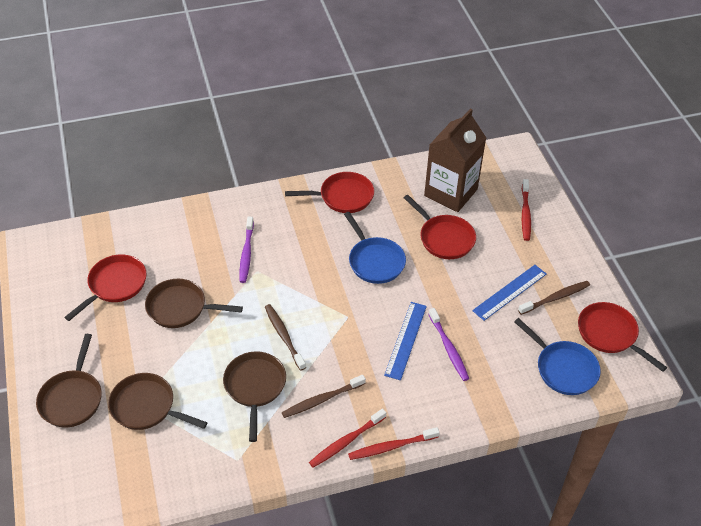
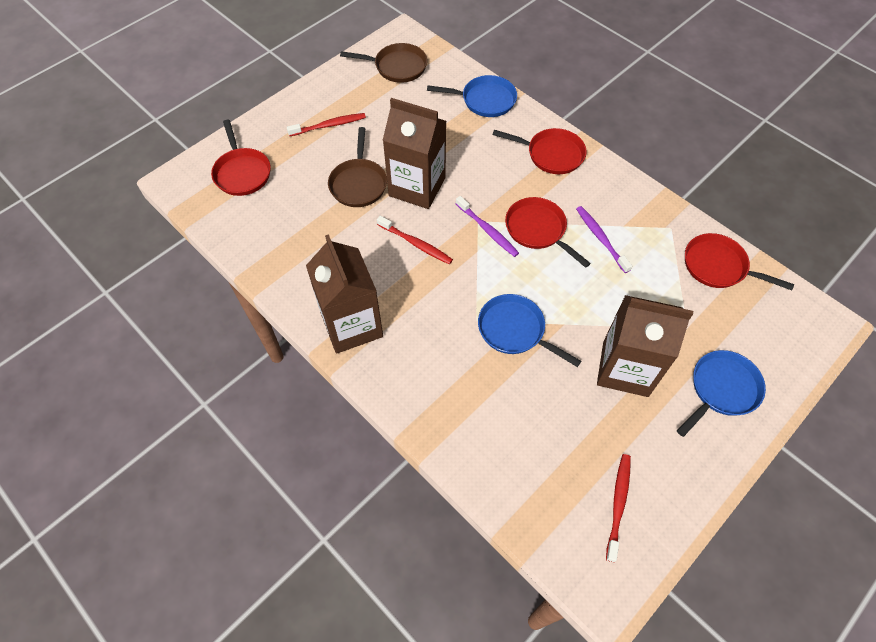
blue pan: [344,212,406,284] [514,318,601,395] = 2 -> [427,75,517,117] [478,294,581,367] [677,350,766,437] = 3
blue ruler: [384,302,427,380] [472,265,546,321] = 2 -> none = 0
brown carton: [424,108,486,212] = 1 -> [306,234,383,354] [383,98,446,209] [597,295,693,397] = 3
brown pan: [36,334,102,427] [108,373,208,430] [145,279,243,328] [223,351,286,442] = 4 -> [328,127,387,207] [340,43,427,83] = 2
brown toothbrush: [265,304,306,371] [282,375,366,418] [518,281,590,315] = 3 -> none = 0

